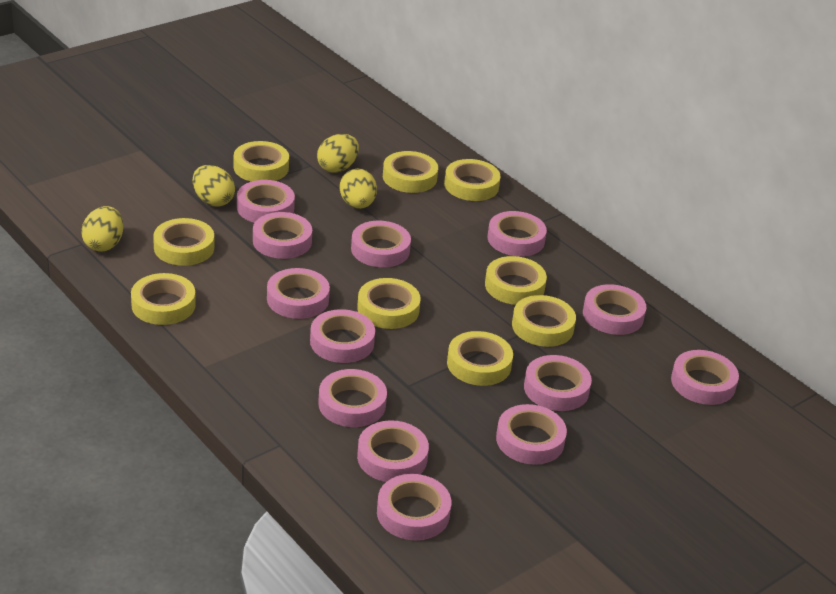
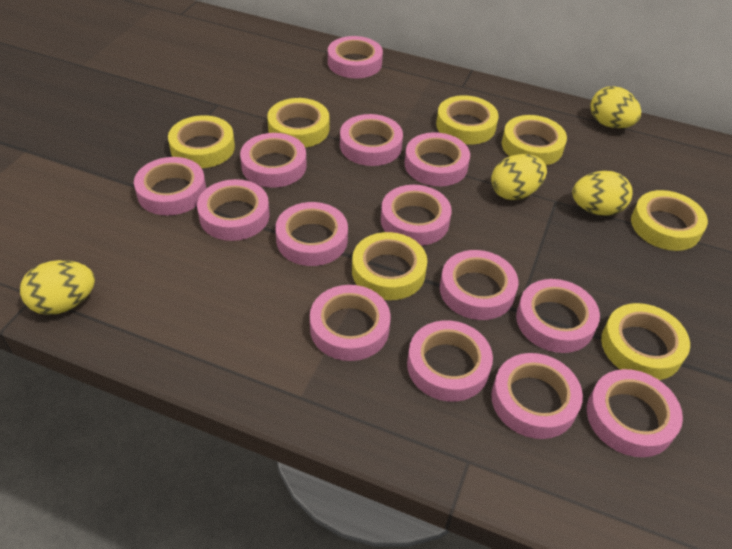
pink tape: [237,180,295,223] [253,212,312,259] [267,268,330,319] [310,309,375,363] [318,369,387,427] [351,221,411,267] [357,420,429,482] [377,474,451,540] [488,211,547,257] [496,404,567,465] [524,355,592,411] [583,284,646,335] [671,350,739,405] = 13 -> [134,157,206,215] [197,179,270,241] [240,133,307,188] [275,202,348,266] [310,285,391,361] [328,36,383,78] [340,114,403,166] [381,185,452,246] [405,132,470,186] [407,320,493,402] [440,250,518,320] [491,353,583,439] [516,279,600,353] [587,369,683,457] = 14
yellow tape: [131,273,196,325] [153,218,214,266] [234,141,289,182] [357,278,421,329] [383,151,438,193] [444,159,501,201] [447,331,513,386] [485,256,547,305] [512,295,576,347] = 9 -> [168,115,235,168] [267,98,329,148] [352,232,427,300] [436,95,498,144] [502,115,567,165] [601,303,690,380] [631,190,708,251] = 7

